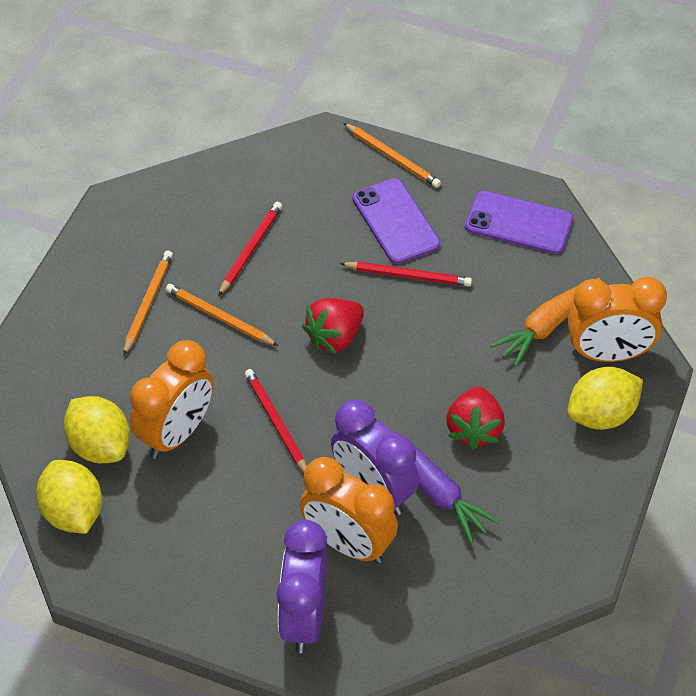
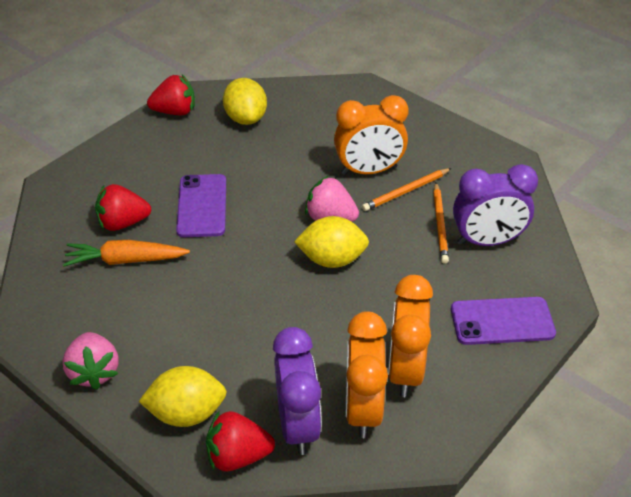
orange pencil: [123,250,173,356] [165,284,278,346] [344,123,441,188] = 3 -> [362,168,452,211] [433,183,449,264] = 2
pink strawberry: none = 0 -> [63,332,119,390] [305,176,359,222] = 2
purple carrot: [392,431,500,543] = 1 -> none = 0
red pencil: [218,202,282,296] [245,369,307,472] [340,261,472,286] = 3 -> none = 0
red strawberry: [302,298,364,354] [446,387,505,450] = 2 -> [95,184,151,231] [147,75,195,115] [206,410,275,472] = 3

